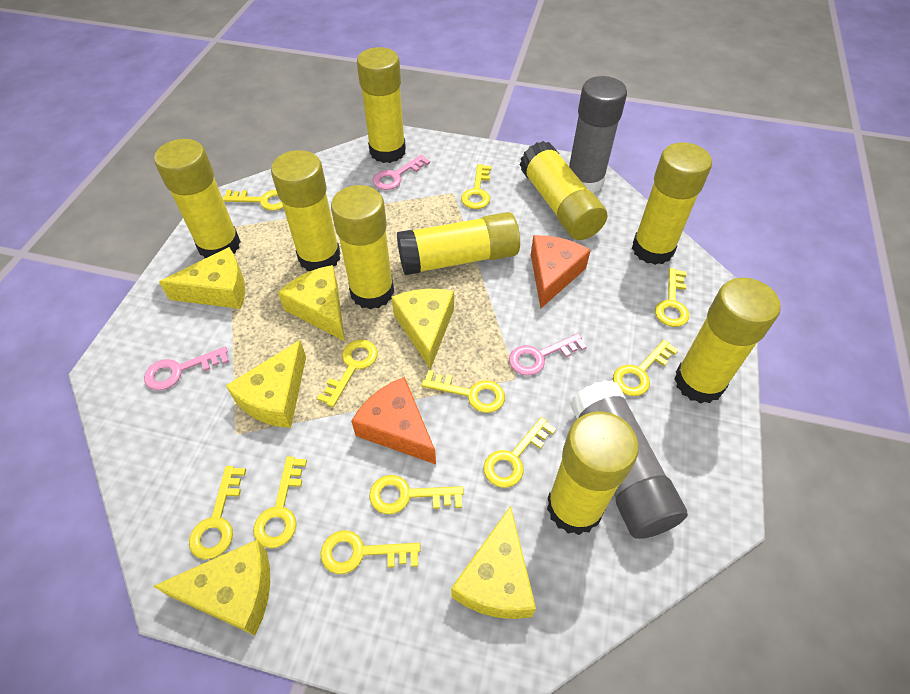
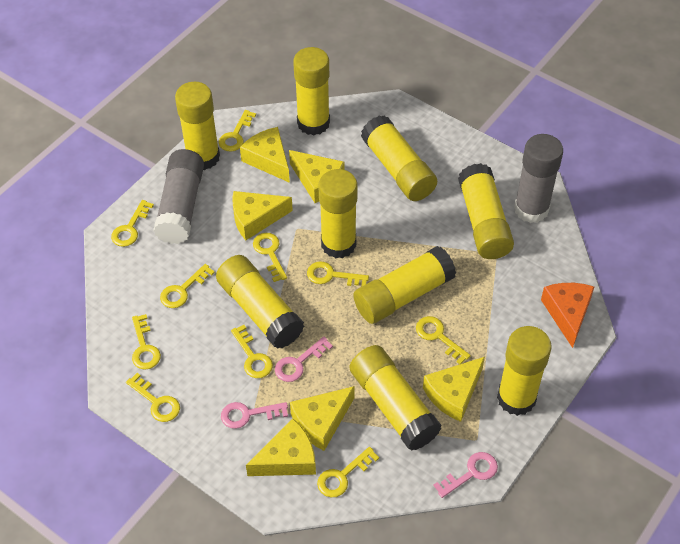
orange cheese: [351,377,436,464] [531,235,591,309] = 2 -> [541,283,594,348] = 1
yellow key: [189,466,246,560] [223,190,283,211] [253,456,307,548] [317,339,378,407] [320,530,421,574] [369,475,464,514] [422,370,505,413] [461,164,492,209] [483,417,556,488] [613,339,679,396] [655,268,689,327] = 11 -> [111,200,154,247] [126,373,180,422] [132,314,161,370] [160,264,215,308] [219,110,256,152] [231,325,273,378] [253,233,287,282] [307,261,369,287] [317,447,379,497] [416,316,471,364] = 10

